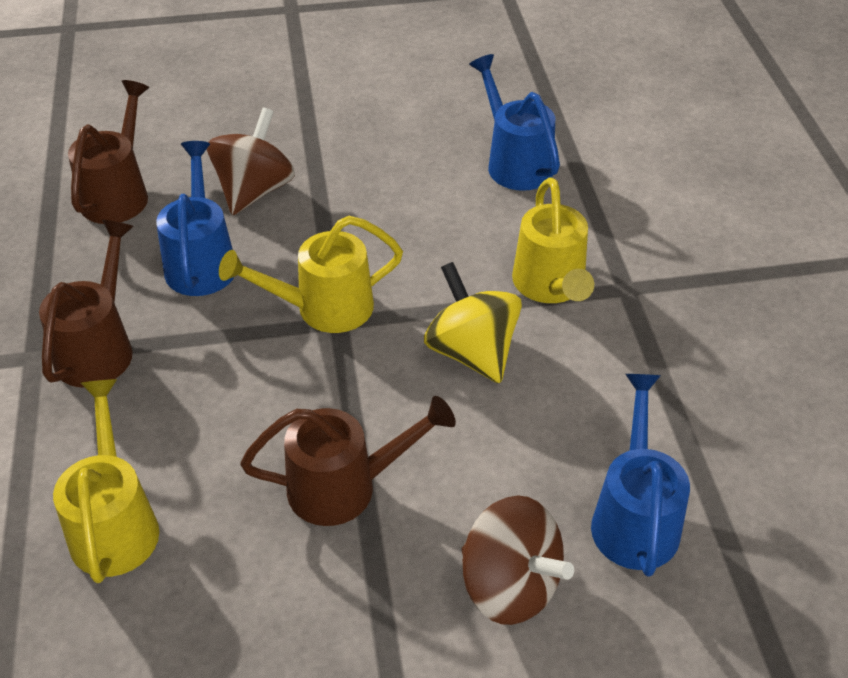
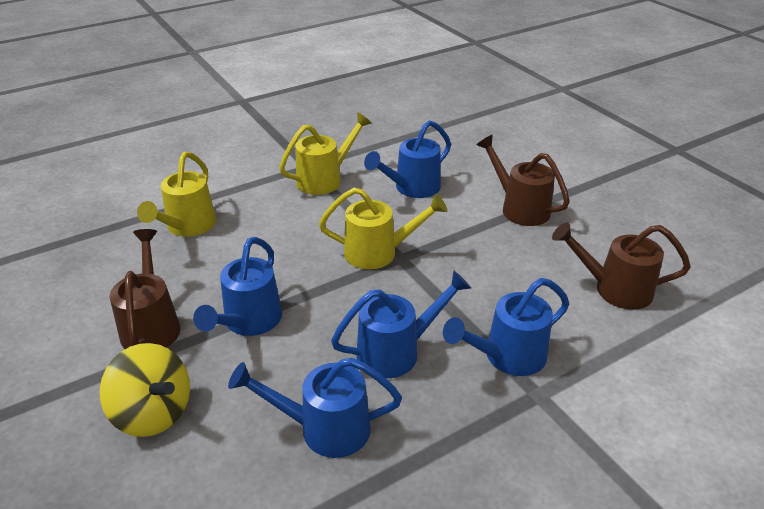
blue watering can: [156,141,234,296] [469,54,560,191] [591,374,690,577] = 3 -> [193,237,282,336] [228,358,402,458] [331,271,471,379] [364,120,451,198] [443,278,569,376] = 5
brown spinning top: [207,108,295,215] [462,495,574,625] = 2 -> none = 0

